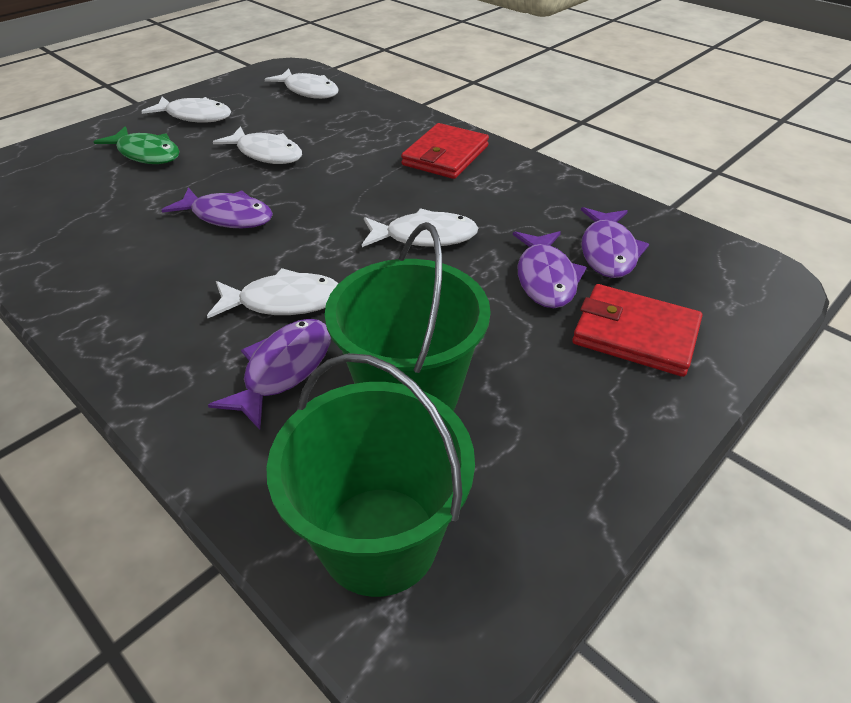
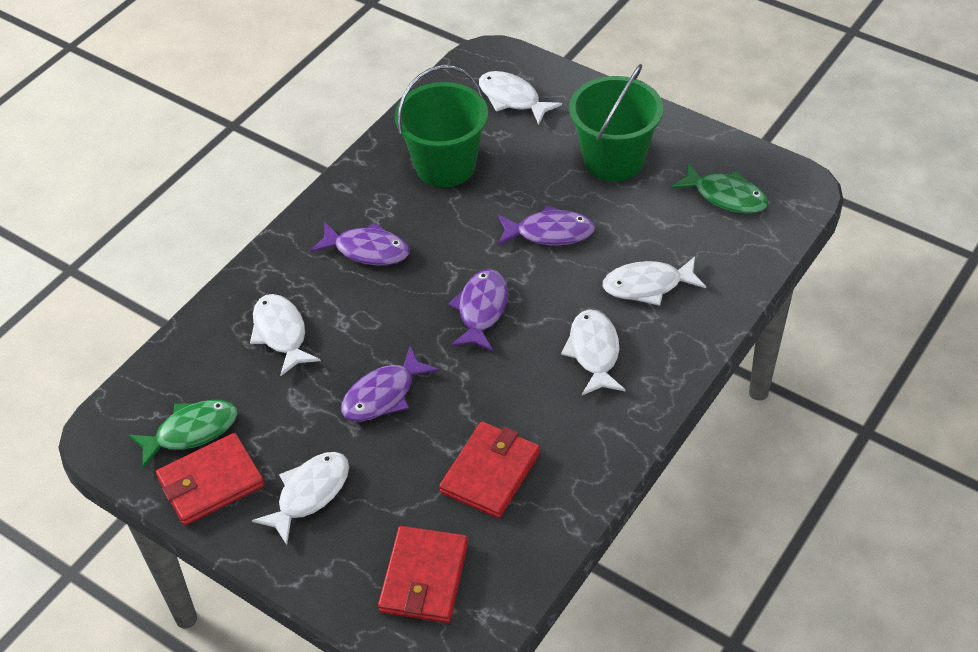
green fish: [94,126,180,164] = 1 -> [128,400,238,469] [671,163,769,214] = 2
red wallet: [401,123,489,179] [572,284,702,377] = 2 -> [156,433,265,525] [378,526,468,623] [439,422,540,518] = 3

